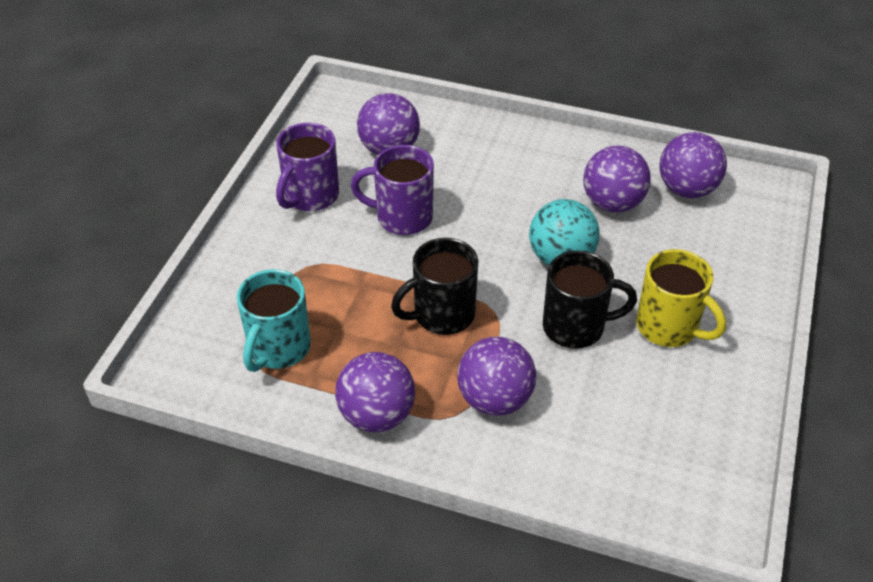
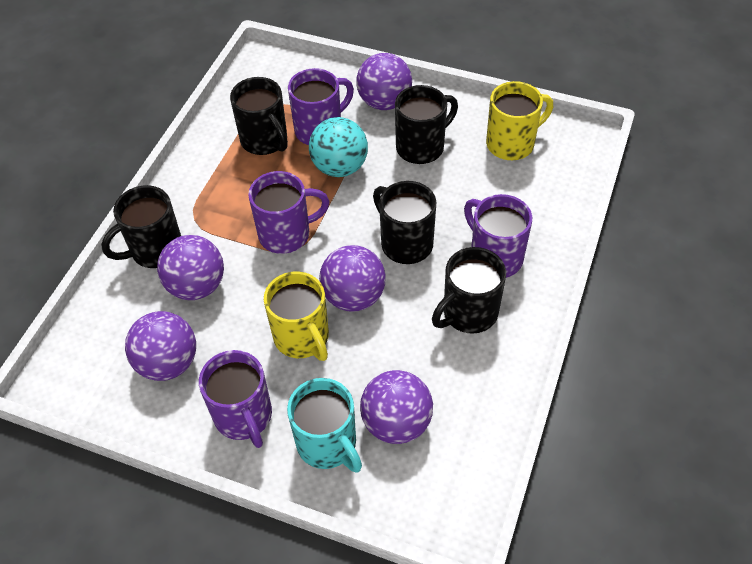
black mug: [391,238,478,335] [543,251,637,349] = 2 -> [101,185,181,268] [230,77,288,155] [373,181,436,264] [395,85,458,164] [432,247,506,334] = 5
purple mug: [276,123,339,211] [351,145,434,235] = 2 -> [199,350,272,448] [248,171,330,254] [288,68,354,145] [464,194,532,278] = 4
yellow mug: [636,249,726,347] = 1 -> [264,272,329,361] [486,81,553,160] = 2

